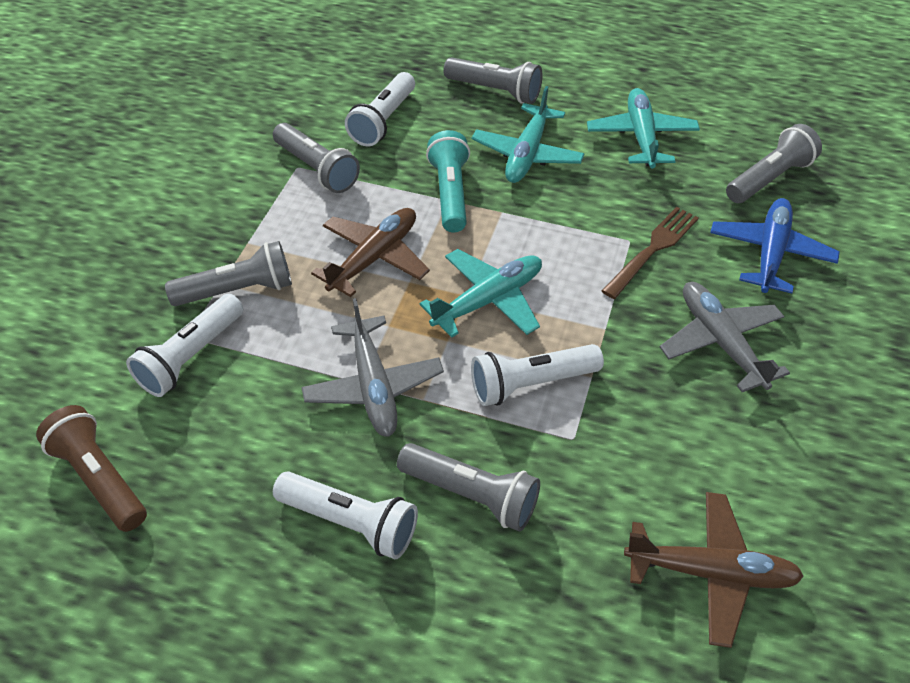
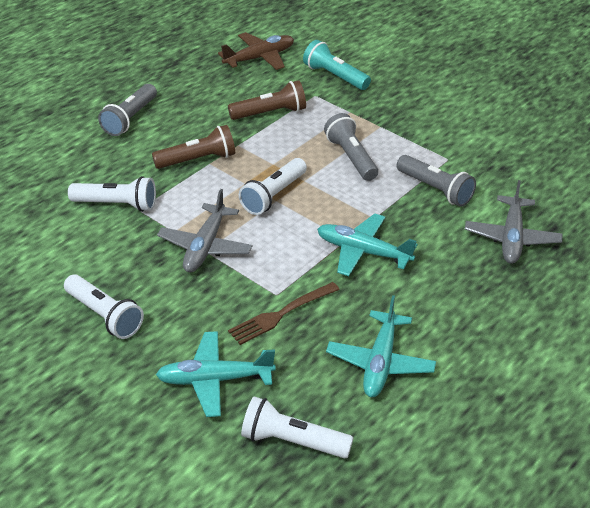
blue plane: [710,198,840,294] = 1 -> none = 0
brown flashlight: [36,405,147,532] = 1 -> [152,125,235,169] [228,80,306,120] = 2
brown plane: [311,208,430,297] [624,492,804,648] = 2 -> [218,32,294,70] = 1
grey flashlight: [165,241,292,306] [273,123,360,193] [397,443,540,531] [443,57,542,104] [726,124,822,203] = 5 -> [98,84,157,136] [324,113,378,181] [397,155,476,207] = 3

